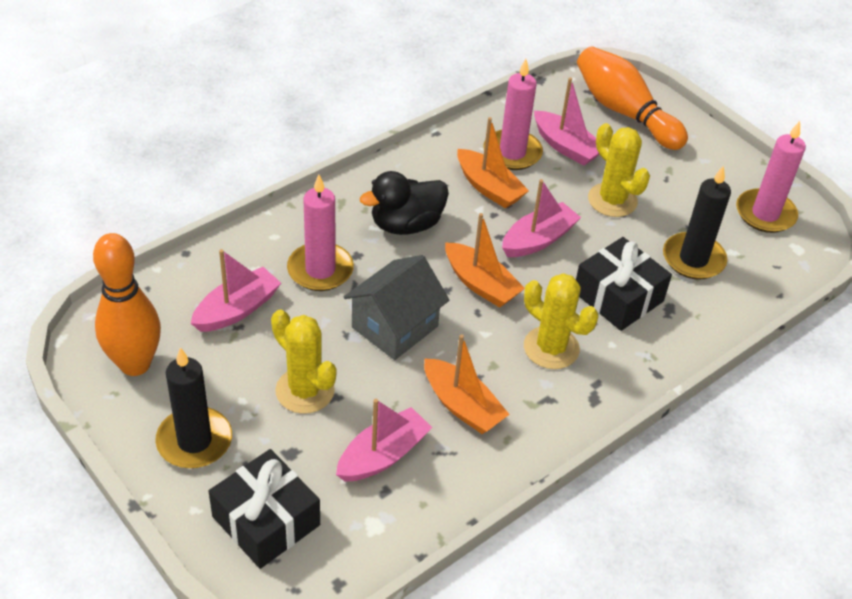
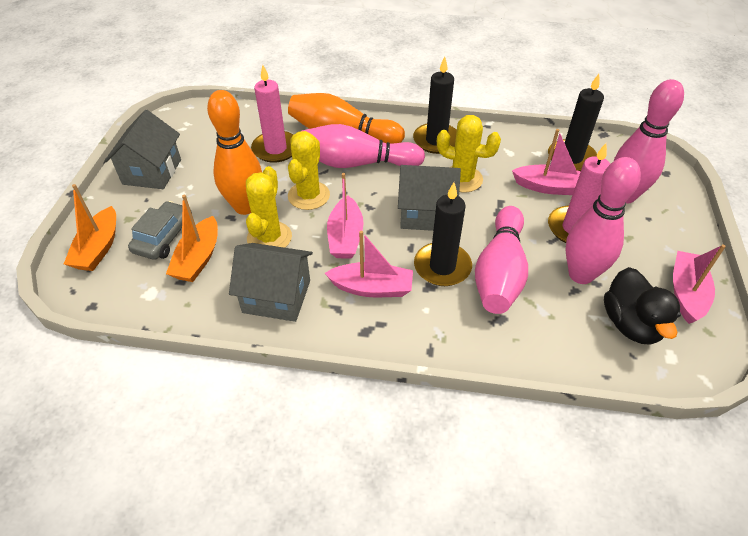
black candle: [155,347,232,468] [663,165,731,280] = 2 -> [413,57,457,154] [414,183,472,286] [548,74,604,171] = 3
black gift: [209,449,320,569] [576,237,672,331] = 2 -> none = 0
grey car: none = 0 -> [128,201,192,260] = 1
grey house: [344,255,449,360] = 1 -> [104,110,181,189] [229,243,313,322] [398,165,461,231] = 3
orange boat: [424,334,510,434] [445,213,525,308] [457,117,529,208] = 3 -> [64,184,116,271] [166,195,218,282] = 2
pink bowling pin: none = 0 -> [301,124,425,168] [475,206,528,314] [566,157,641,284] [614,79,684,204] = 4
pink candle: [287,175,354,291] [483,59,543,170] [736,121,806,233] = 3 -> [251,65,294,163] [548,143,610,243] = 2

